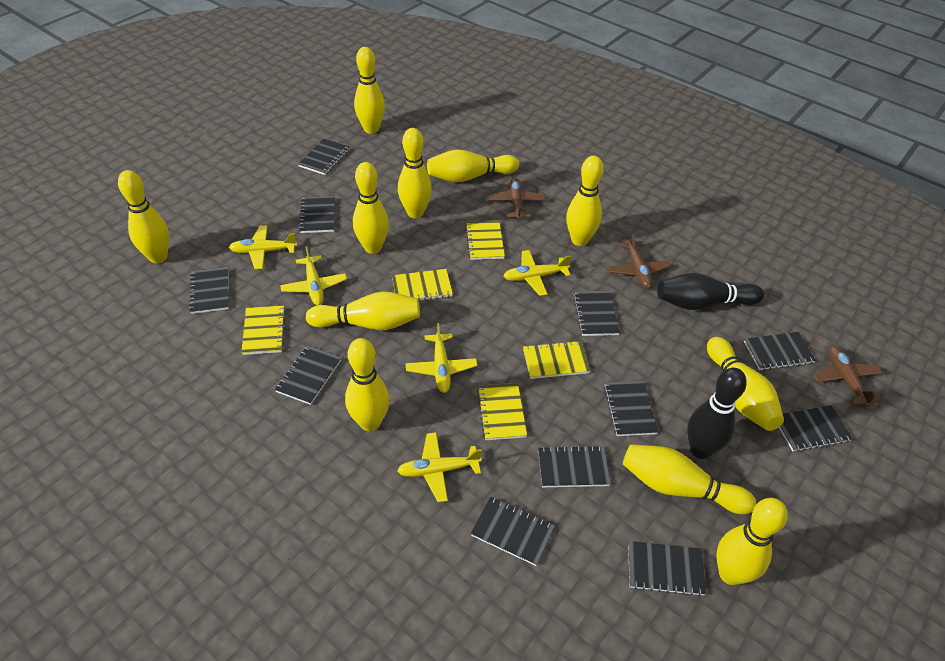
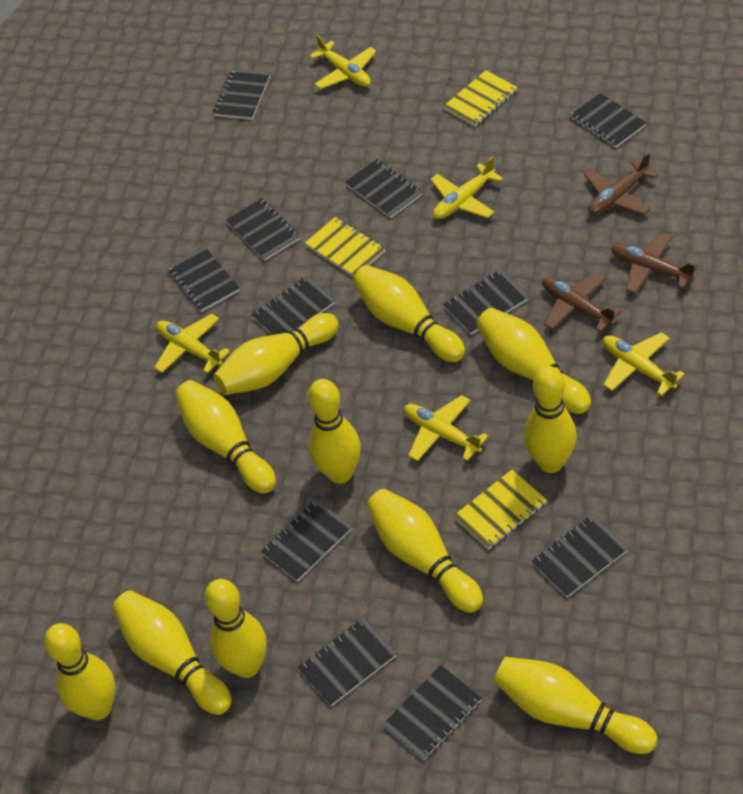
black bowling pin: [657,273,764,310] [687,368,747,459] = 2 -> none = 0
yellow notebook: [241,306,286,355] [392,269,453,301] [465,221,505,260] [477,383,527,440] [523,341,590,379] = 5 -> [305,217,385,277] [443,70,518,127] [453,470,547,550] = 3

